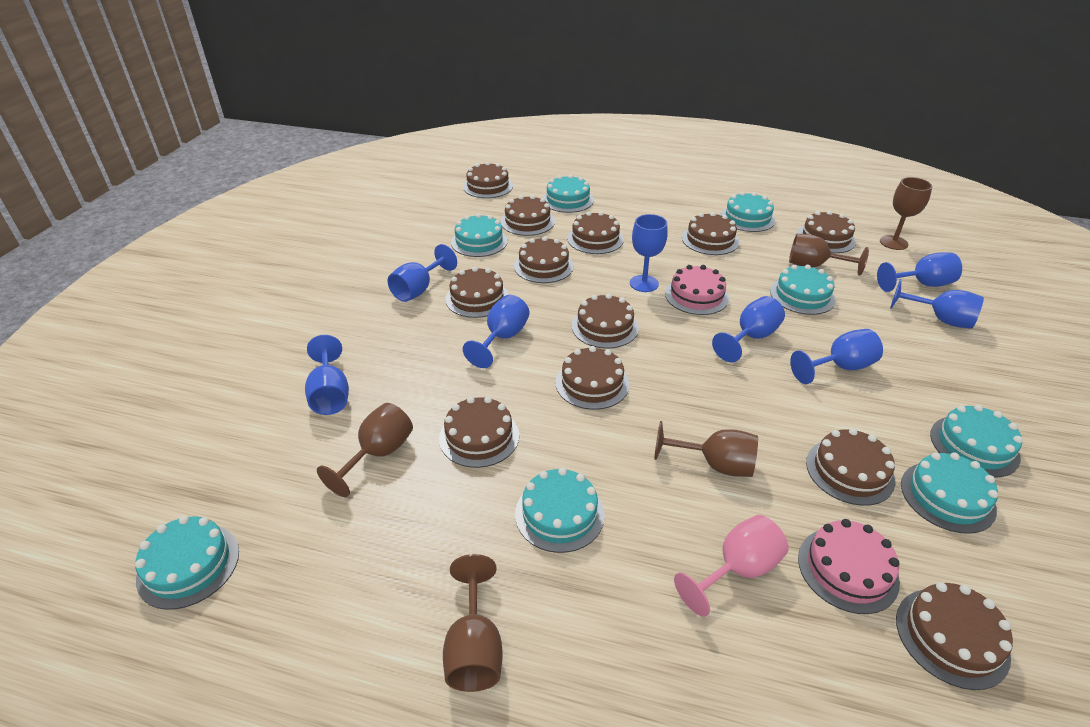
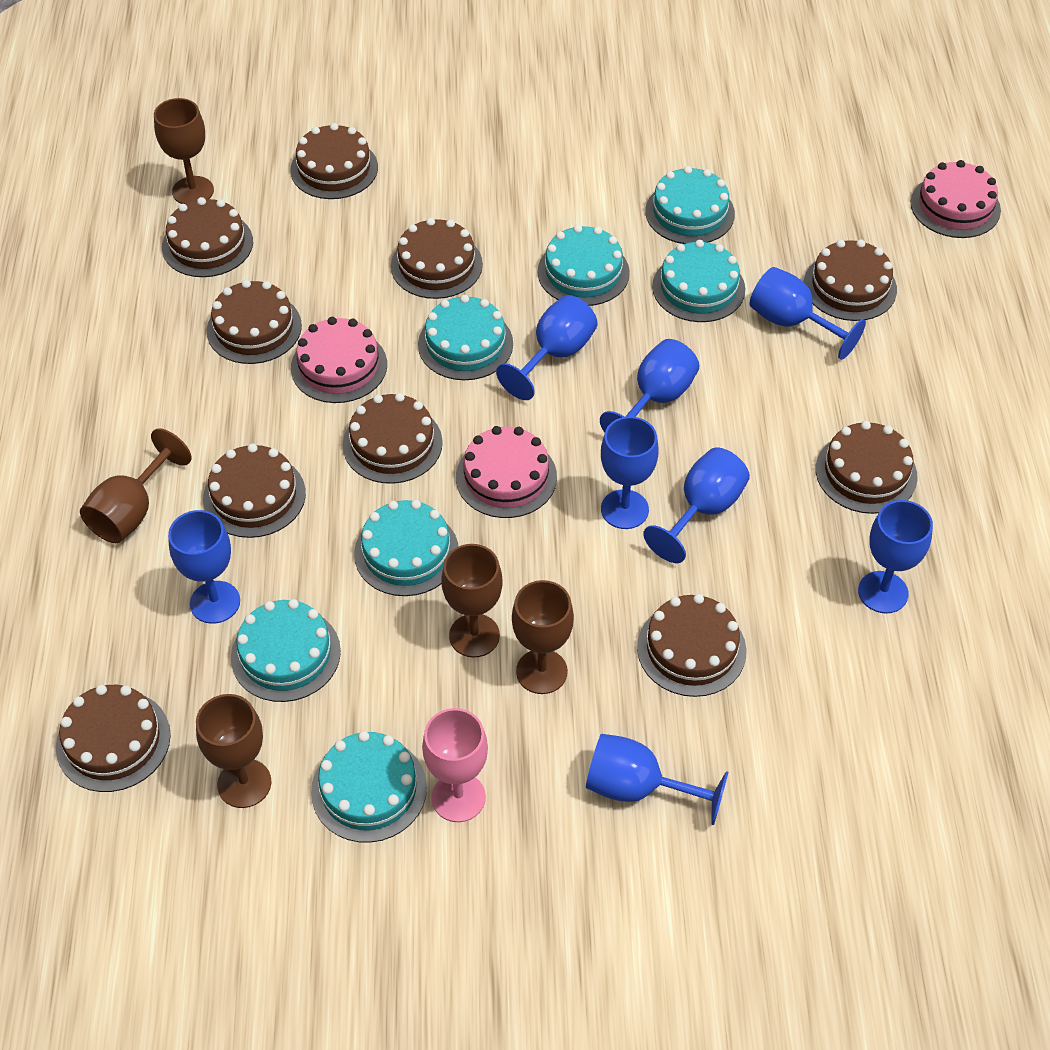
brown cake: [439,397,519,468] [445,267,509,318] [463,162,513,198] [501,195,555,236] [514,236,574,283] [555,346,629,410] [567,211,624,254] [572,293,639,349] [682,212,739,255] [797,211,856,253] [806,428,895,506] [896,582,1013,690] = 12 -> [56,684,171,792] [162,197,253,277] [203,443,306,538] [207,280,302,364] [290,123,378,199] [343,393,443,484] [391,218,483,299] [637,594,747,697] [804,239,897,321] [816,421,918,514] = 10
pink cake: [665,265,729,315] [798,519,900,614] = 2 -> [291,317,387,403] [456,426,557,518] [910,160,1001,238] = 3
turquoise cake: [135,516,239,610] [451,214,508,257] [515,468,605,553] [543,175,594,213] [721,192,776,232] [770,264,836,315] [901,452,998,534] [930,405,1023,478] = 8 -> [231,599,341,702] [311,731,427,843] [354,500,459,596] [418,295,513,380] [538,225,630,306] [645,166,735,244] [652,240,745,322] = 7

